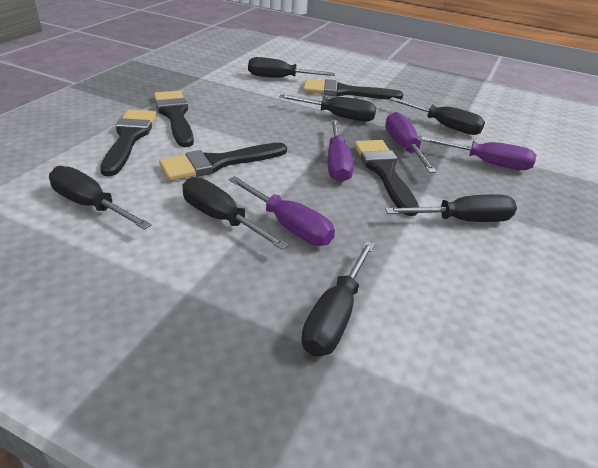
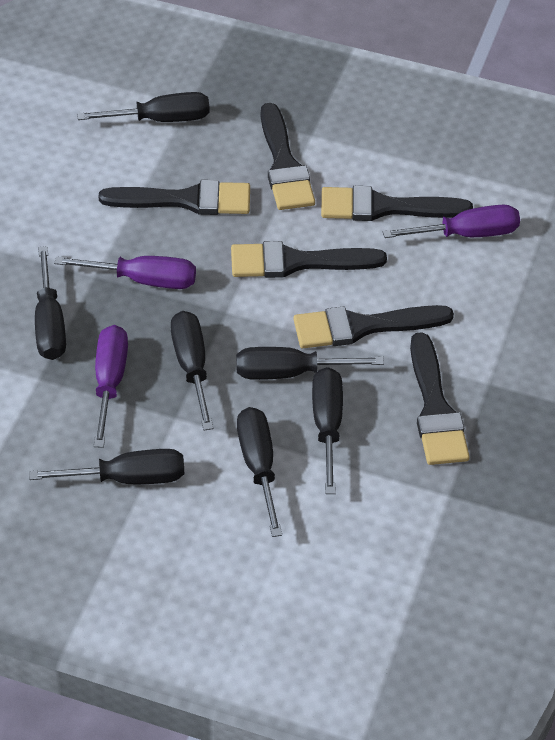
black brush: [100,109,157,176] [154,90,194,147] [159,143,287,181] [303,79,403,100] [354,140,419,216] = 5 -> [98,180,250,215] [231,241,387,278] [261,103,315,210] [293,305,454,348] [321,186,473,221] [410,332,470,465] = 6
purple screwdriver: [229,176,335,246] [328,120,354,182] [385,112,437,173] [421,136,537,170] = 4 -> [54,256,196,289] [94,325,128,448] [383,205,520,238] = 3

